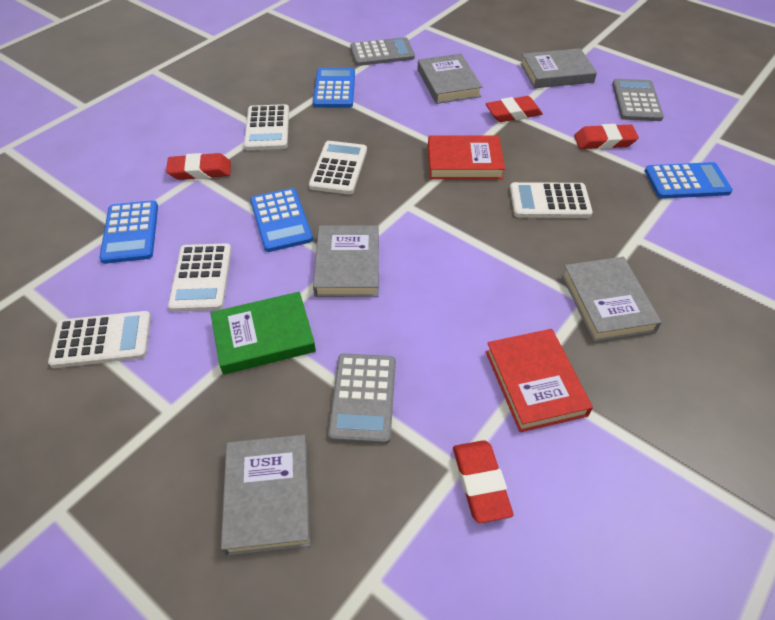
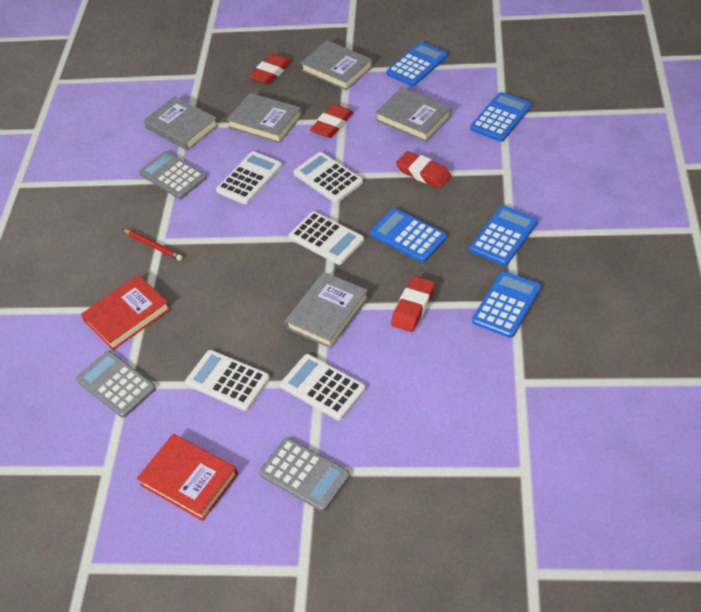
blue calculator: [99,200,158,264] [250,188,313,252] [313,68,355,108] [645,162,733,199] = 4 -> [370,208,447,262] [386,42,448,86] [470,92,532,142] [470,205,538,266] [472,271,541,338] = 5
green book: [210,292,316,375] = 1 -> none = 0
red pencil: none = 0 -> [123,229,183,261] = 1

